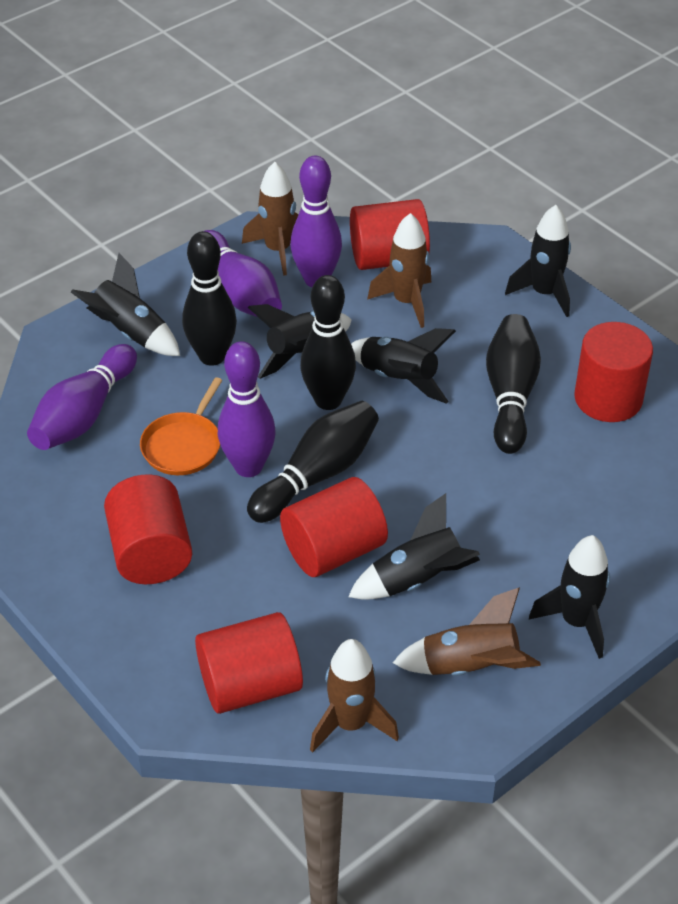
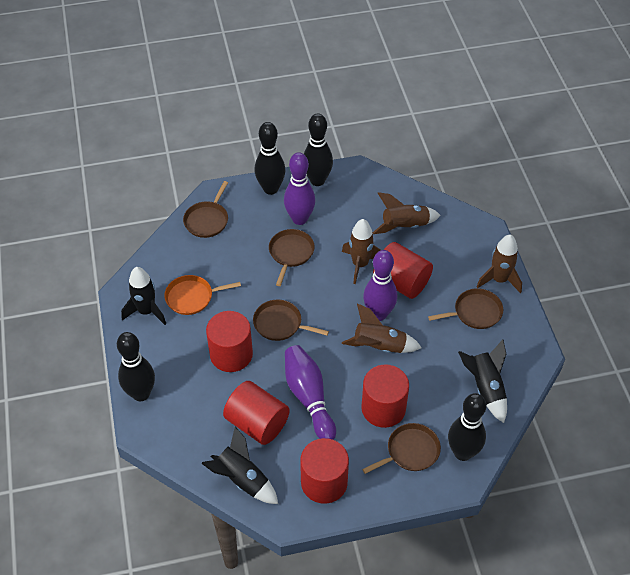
black rocket: [71,253,180,356] [248,304,352,379] [348,493,480,600] [351,328,456,404] [505,205,571,317] [529,535,610,659] = 6 -> [121,267,166,325] [201,426,278,504] [458,339,507,423] = 3
brown pan: none = 0 -> [183,181,228,238] [253,300,329,341] [269,229,315,286] [362,423,441,474] [428,288,503,329] = 5
purple bowling pin: [27,344,137,450] [205,230,282,317] [218,341,276,477] [290,156,342,287] = 4 -> [284,152,315,225] [285,345,336,440] [363,250,397,321] = 3

